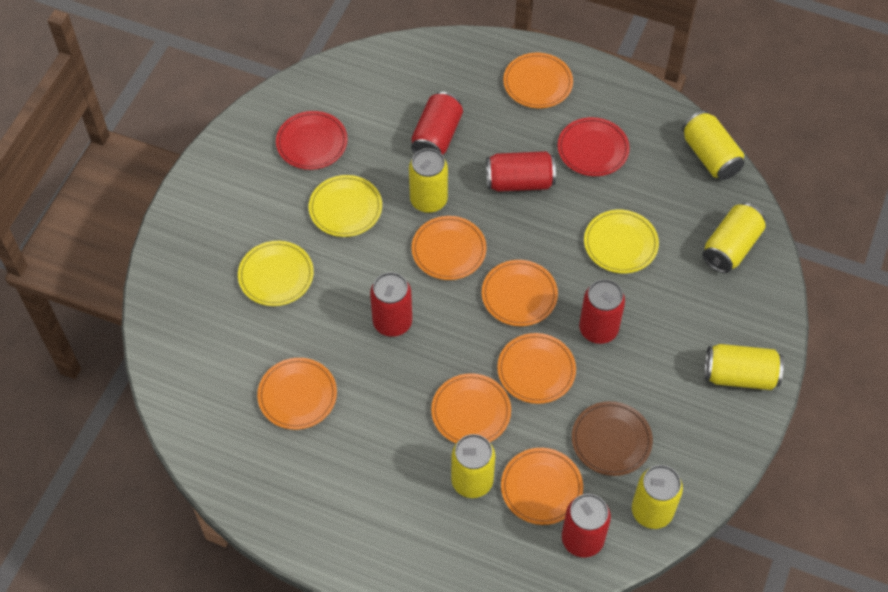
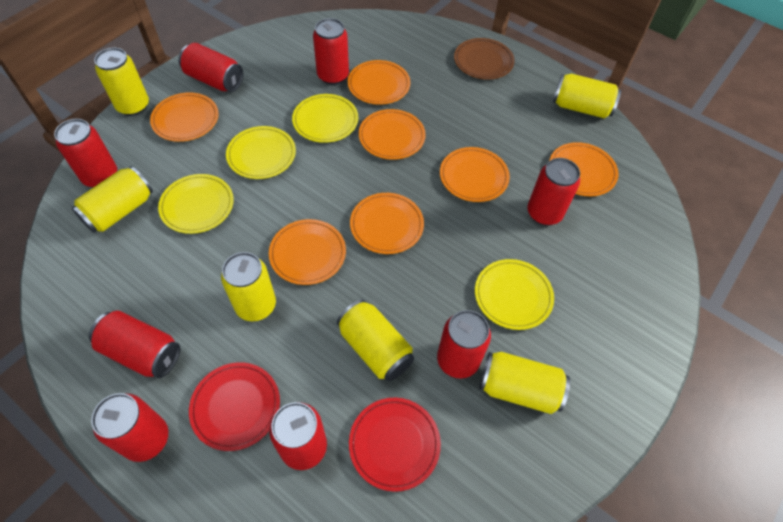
red can: [370,272,412,337] [411,92,463,155] [486,151,556,192] [562,494,611,558] [579,279,625,344] = 5 -> [54,119,117,187] [89,311,180,378] [91,393,168,462] [179,43,243,92] [269,402,327,470] [313,18,349,85] [437,310,491,379] [527,158,580,225] = 8
yellow plate: [238,241,314,306] [309,175,382,237] [584,210,659,273] = 3 -> [158,174,234,234] [226,126,296,179] [292,94,358,143] [475,259,554,330] = 4

